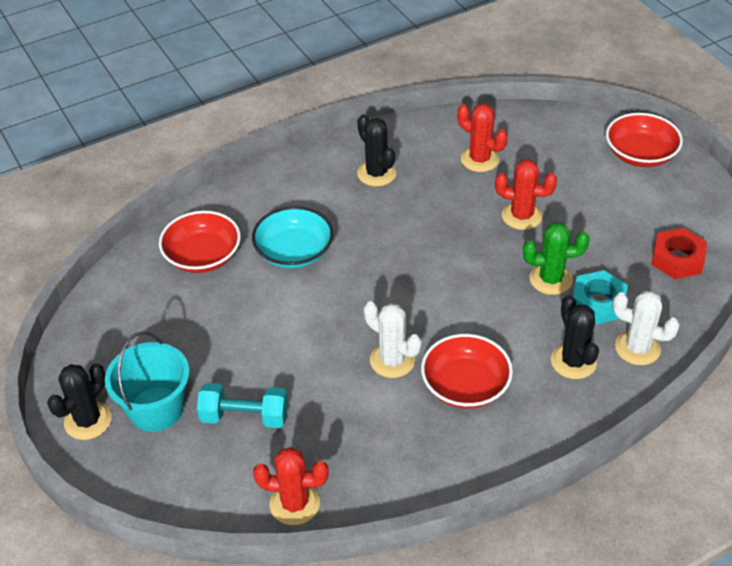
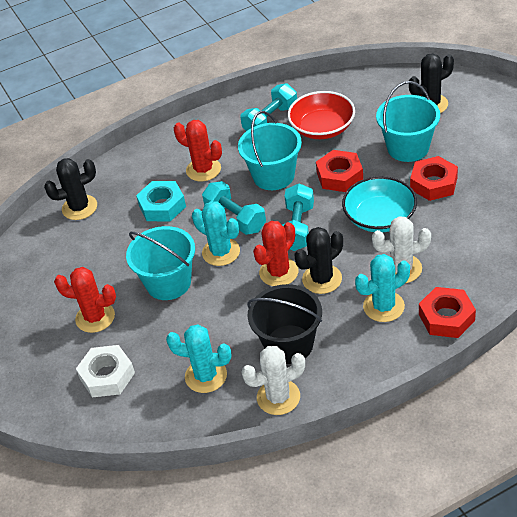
black bucket: none = 0 -> [247,284,322,364] = 1
green cactus: [523,222,590,295] = 1 -> none = 0
red bowl: [159,211,241,273] [421,334,513,409] [606,113,683,167] = 3 -> [288,91,355,139] = 1
red nut: [651,228,707,279] = 1 -> [316,150,363,192] [410,156,458,201] [419,287,476,338] = 3
turquoise bucket: [105,331,190,432] = 1 -> [126,226,195,300] [238,111,302,190] [376,81,440,162] = 3
turquoise cactus: none = 0 -> [166,324,231,393] [192,201,240,266] [355,254,410,322] = 3
turquoise dumbbell: [197,383,288,428] = 1 -> [202,181,266,235] [241,83,297,131] [282,183,314,251] = 3
white nut: none = 0 -> [76,345,135,397] = 1

